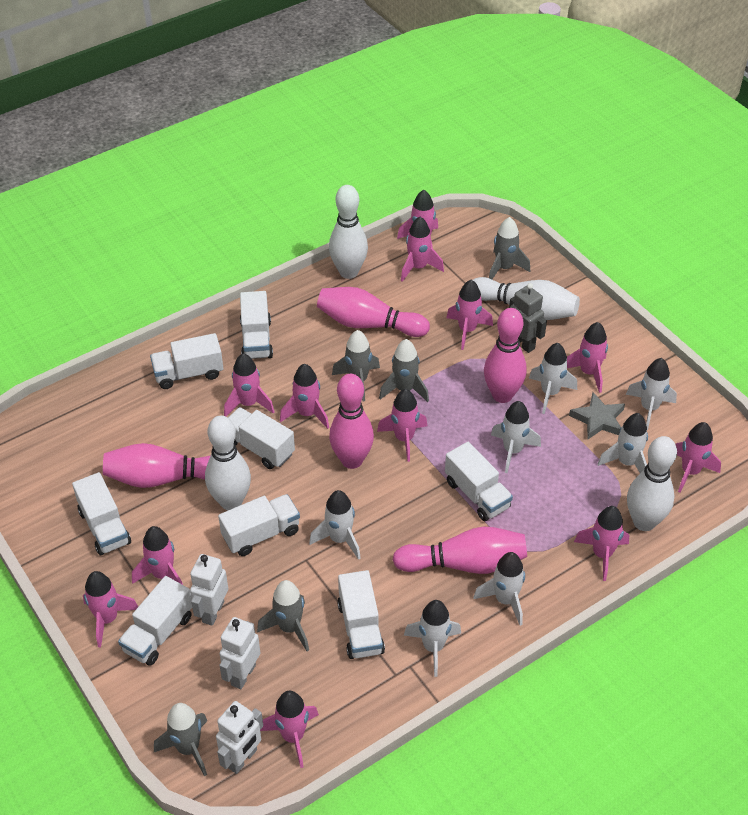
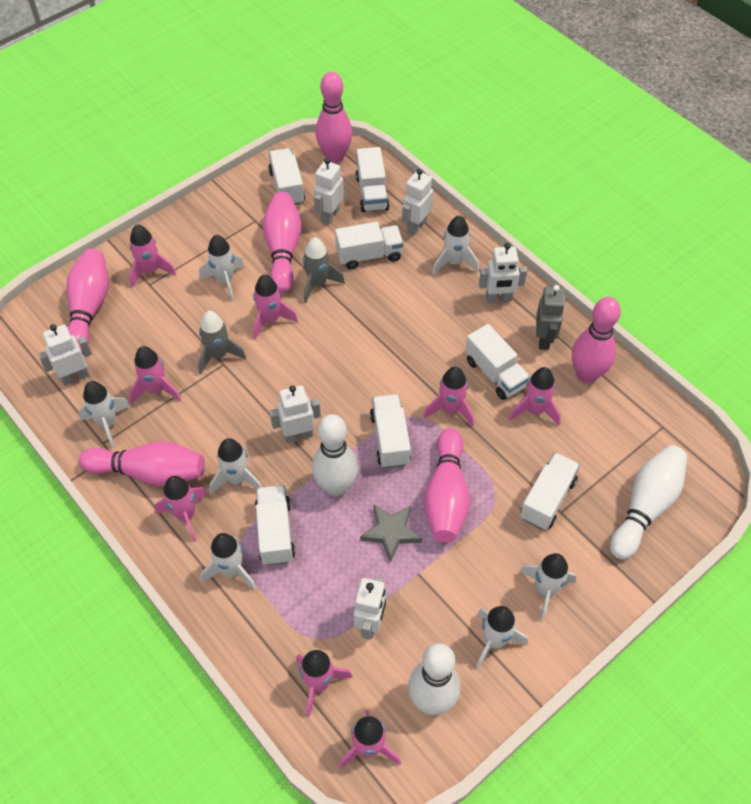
grey rocket: [154,703,207,776] [257,580,309,651] [332,330,380,402] [379,339,429,402] [489,217,530,279] = 5 -> [198,311,246,374] [303,237,345,303] = 2
pink bowling pin: [103,443,210,488] [317,287,430,337] [329,374,374,469] [393,527,527,574] [484,308,527,403] = 5 -> [66,249,109,353] [79,441,205,487] [263,192,302,293] [316,72,352,163] [424,428,470,543] [572,297,621,383] = 6
pink rocket: [83,571,138,648] [132,526,183,585] [224,353,274,416] [260,691,319,768] [280,364,329,429] [377,389,427,462] [397,190,438,248] [401,217,444,282] [446,280,493,350] [567,322,608,393] [574,506,629,581] [675,422,721,493] = 12 -> [129,224,176,288] [129,346,182,404] [155,476,207,542] [253,275,298,339] [296,650,353,717] [339,710,401,769] [423,366,474,427] [509,367,561,426] = 8
white bowling pin: [205,416,251,510] [329,185,368,279] [473,277,580,320] [627,436,677,531] = 4 -> [312,414,358,496] [408,643,461,715] [610,445,687,560] = 3
white robot: [190,554,228,626] [216,701,263,774] [219,617,260,689] = 3 -> [38,324,92,386] [269,385,321,443] [314,158,344,225] [354,577,387,640] [402,169,434,235] [479,243,527,303] = 6
white truck: [72,472,131,555] [118,576,192,666] [150,333,223,389] [218,494,300,556] [228,407,295,469] [240,291,273,359] [337,570,385,659] [445,442,513,521] = 8 -> [255,485,295,566] [268,148,305,205] [335,222,403,269] [355,147,390,212] [370,394,411,468] [465,324,530,400] [520,452,580,530] = 7

